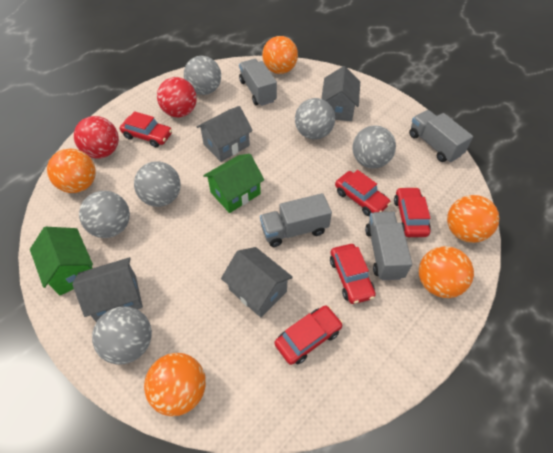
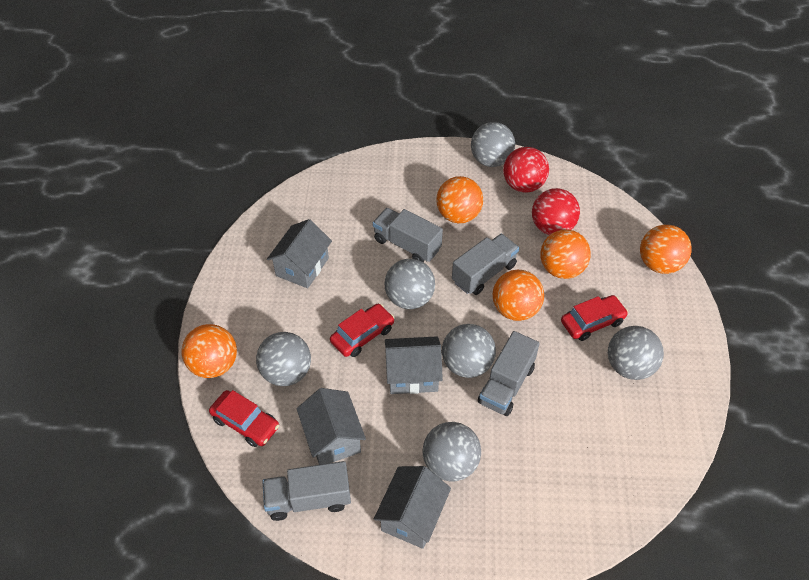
green house: [30,227,93,296] [203,154,264,213] = 2 -> none = 0
red car: [120,111,172,147] [275,305,343,365] [330,244,376,304] [335,170,391,216] [394,187,431,237] = 5 -> [209,390,279,447] [330,304,395,357] [561,295,628,341] = 3

